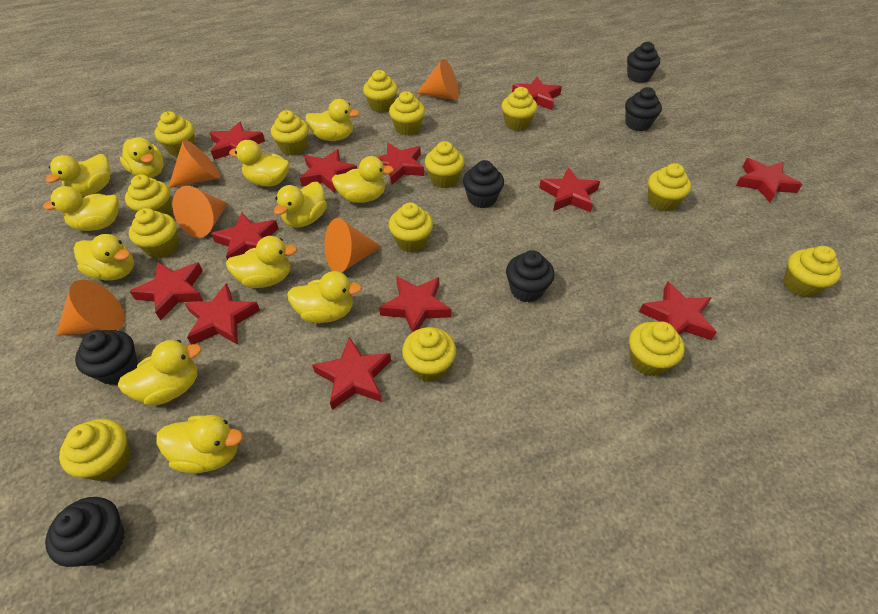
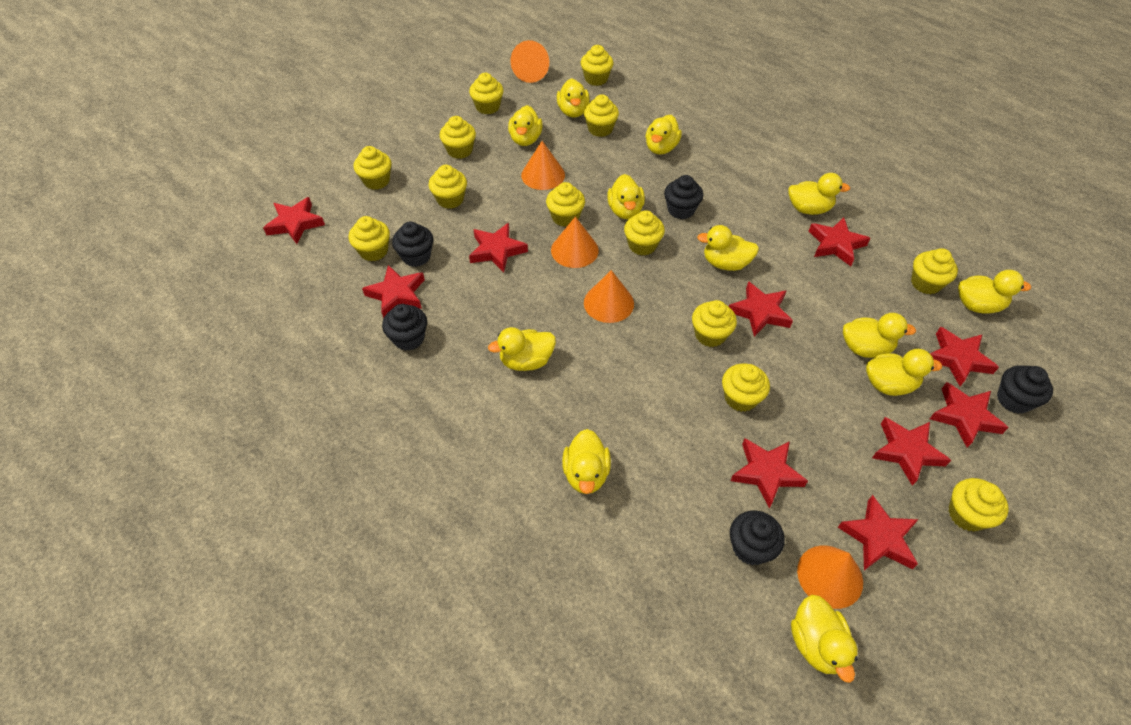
black cupcake: [45,497,125,567] [75,330,138,385] [463,160,504,208] [506,250,554,302] [625,87,662,131] [627,41,660,83] = 6 -> [382,304,427,351] [392,222,433,267] [664,175,703,219] [730,510,785,565] [997,365,1053,414] = 5
red star: [129,262,203,320] [185,283,260,345] [209,121,265,160] [211,213,279,260] [300,149,357,193] [312,337,391,410] [377,143,424,185] [379,276,452,332] [512,77,562,110] [539,167,600,212] [639,282,717,340] [736,158,802,202] = 12 -> [263,197,325,244] [362,265,425,319] [469,223,528,273] [729,281,793,337] [730,438,808,508] [809,217,870,266] [838,495,919,570] [872,417,951,486] [930,327,999,386] [930,382,1009,448] = 10
yellow cupcake: [59,419,131,481] [125,175,172,215] [129,208,178,258] [155,111,195,157] [271,110,309,156] [363,70,398,113] [389,91,425,136] [389,203,433,253] [402,327,456,382] [425,141,465,188] [502,87,537,131] [629,322,685,376] [648,163,691,211] [783,246,841,298] = 14 -> [349,216,390,261] [353,146,391,190] [428,165,467,209] [440,116,476,159] [469,73,504,114] [546,182,585,227] [581,45,614,86] [584,94,619,137] [624,210,665,256] [692,300,737,347] [722,364,770,412] [911,248,958,294] [948,478,1009,532] = 13

